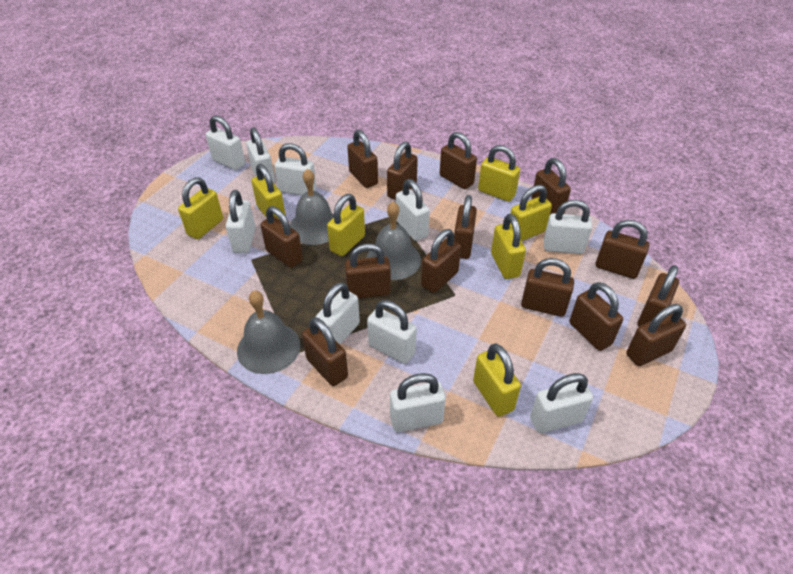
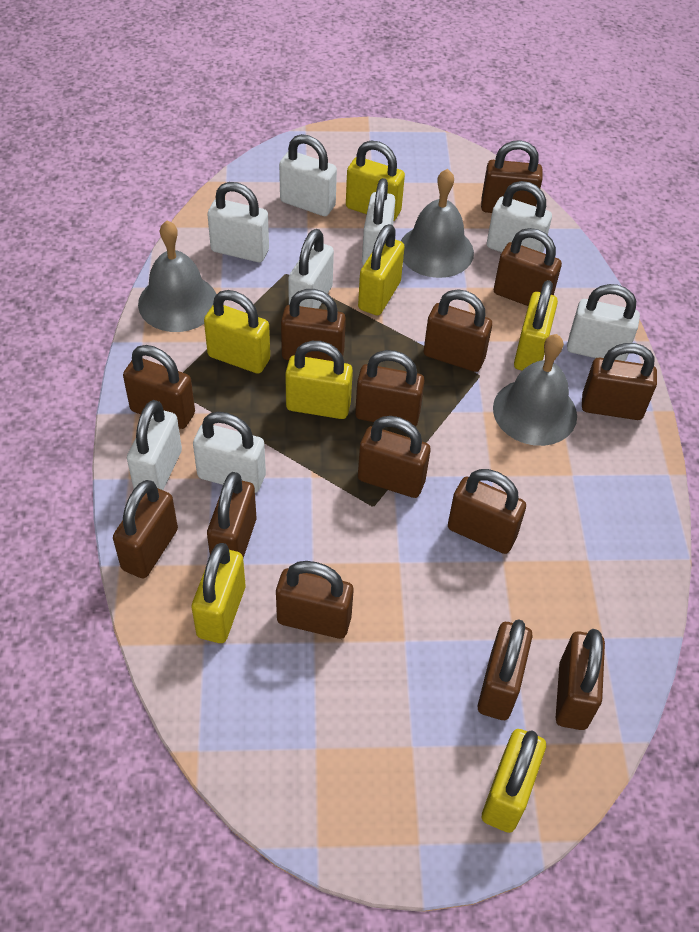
white padlock: [206,115,245,170] [226,190,256,253] [247,127,275,183] [274,143,316,195] [316,282,360,344] [367,300,416,364] [390,373,446,432] [396,179,430,241] [530,373,593,433] [544,200,592,254] = 10 -> [127,400,182,490] [193,412,266,493] [207,182,269,262] [279,134,337,216] [288,229,334,309] [362,178,395,266] [487,181,552,253] [567,284,640,361] = 8

